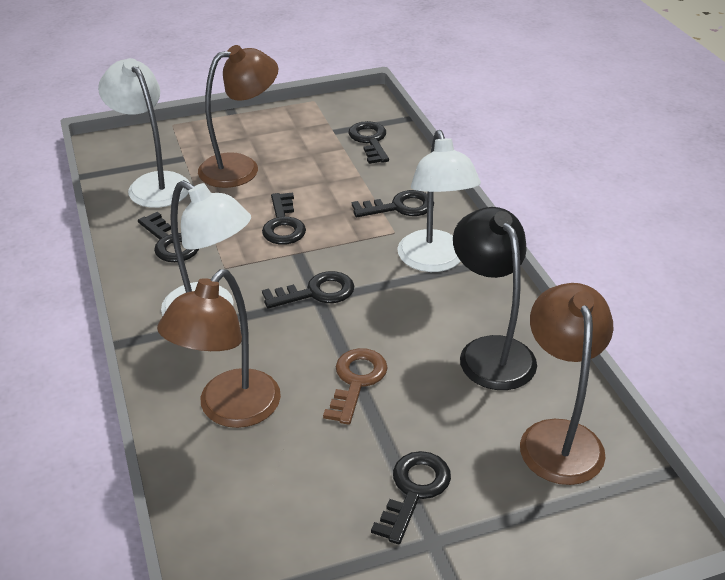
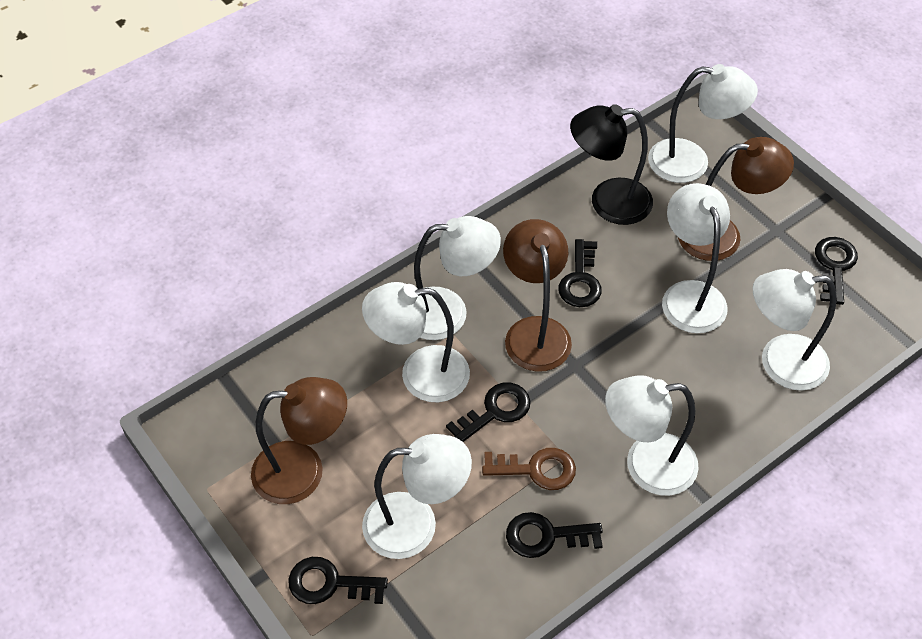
black key: [138,212,199,262] [262,193,306,245] [262,271,354,309] [348,121,389,164] [352,190,434,217] [371,451,451,544] = 6 -> [288,557,388,604] [446,382,530,442] [506,512,603,558] [559,239,602,307] [815,237,858,305] = 5
white lamp: [98,58,190,208] [161,180,251,316] [397,130,481,272] = 3 -> [362,282,470,402] [362,434,472,559] [414,216,501,340] [605,375,699,496] [648,64,758,183] [662,183,730,333] [752,269,836,391] = 7

